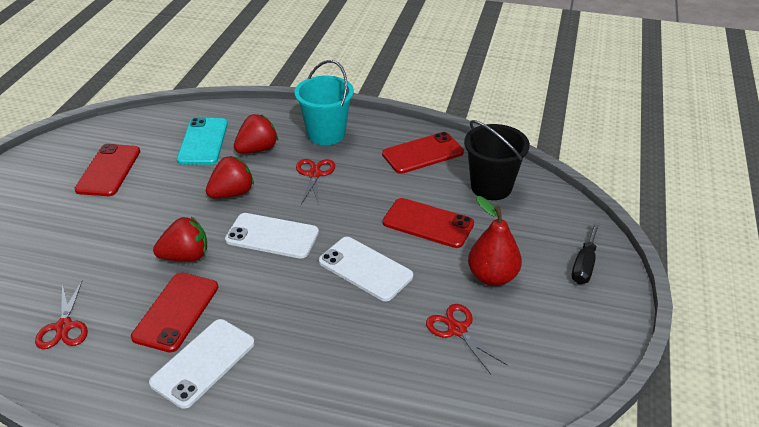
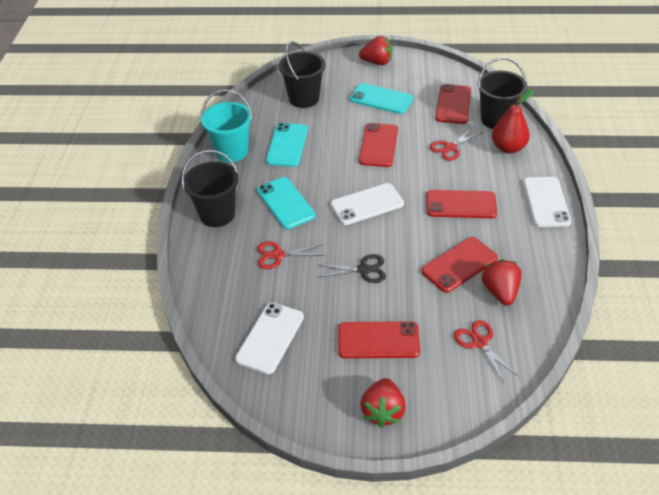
black bucket: [464,120,530,200] = 1 -> [182,150,238,227] [279,41,326,108] [477,58,528,129] = 3
black scissors: none = 0 -> [317,254,386,283] = 1
black screwdriver: [572,222,600,284] = 1 -> none = 0
red phone: [74,144,140,196] [131,273,218,353] [382,132,464,174] [383,198,474,248] = 4 -> [338,321,420,358] [359,123,398,167] [421,237,498,293] [426,190,497,218] [435,84,471,124] = 5
turquoise phone: [177,118,228,165] = 1 -> [257,177,316,229] [266,123,308,167] [350,83,413,114] = 3

